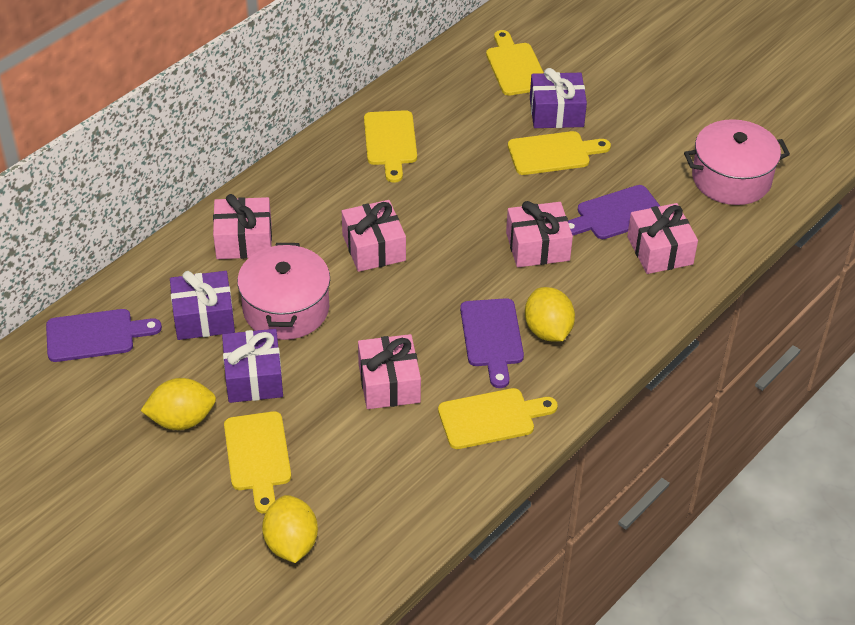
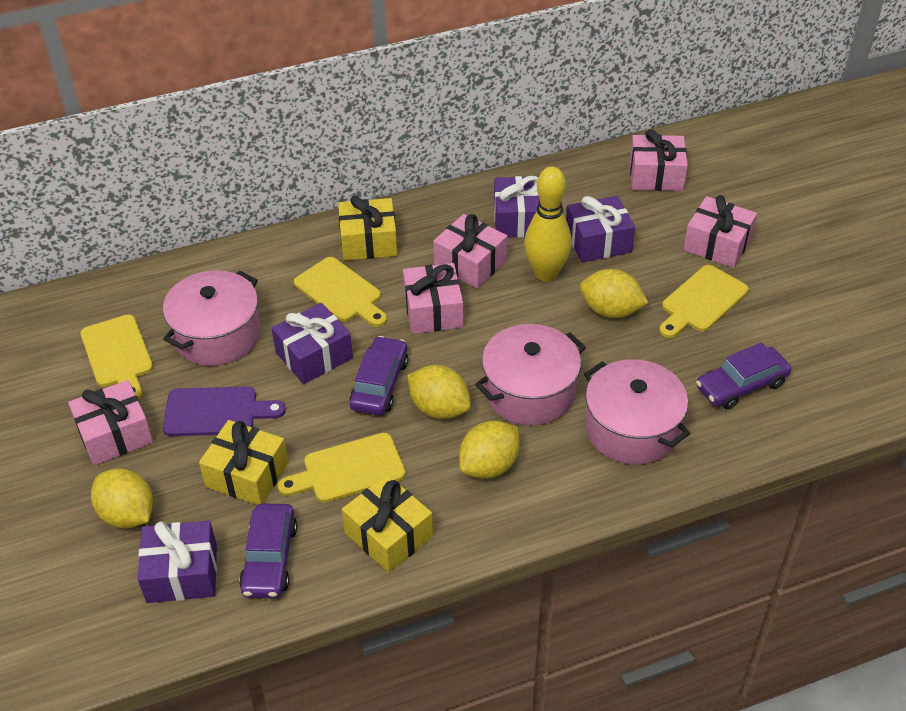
pink pot: [237,243,330,340] [684,119,790,205] = 2 -> [163,270,261,366] [475,324,586,425] [584,359,690,465] = 3
purple car: none = 0 -> [239,503,297,599] [349,336,408,416] [696,342,791,409] = 3
purple cutting board: [46,309,162,362] [460,298,524,388] [568,185,660,239] = 3 -> [163,387,286,436] = 1
purple gift: [170,271,235,340] [222,329,283,403] [530,68,587,128] = 3 -> [138,520,217,603] [271,303,353,384] [494,176,540,238] [566,196,635,262] = 4
yellow bowling pin: none = 0 -> [524,167,572,281] = 1
yellow cutting board: [224,411,291,514] [364,110,417,183] [438,388,558,449] [486,30,544,96] [508,131,611,175] = 5 -> [80,315,153,400] [278,433,406,503] [294,257,387,327] [659,265,749,338] = 4
yellow gift: none = 0 -> [199,420,289,505] [338,195,397,261] [342,474,433,573] = 3
yellow lemon: [141,378,216,430] [262,495,318,563] [525,287,575,342] = 3 -> [91,469,153,529] [407,365,471,419] [459,421,520,479] [580,269,648,318] = 4

